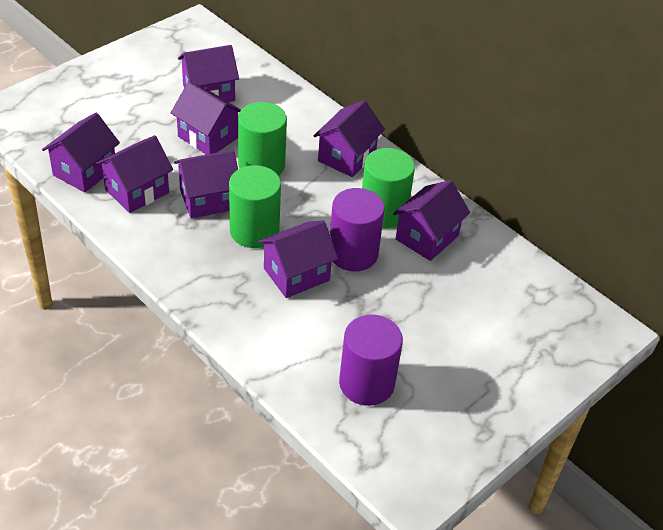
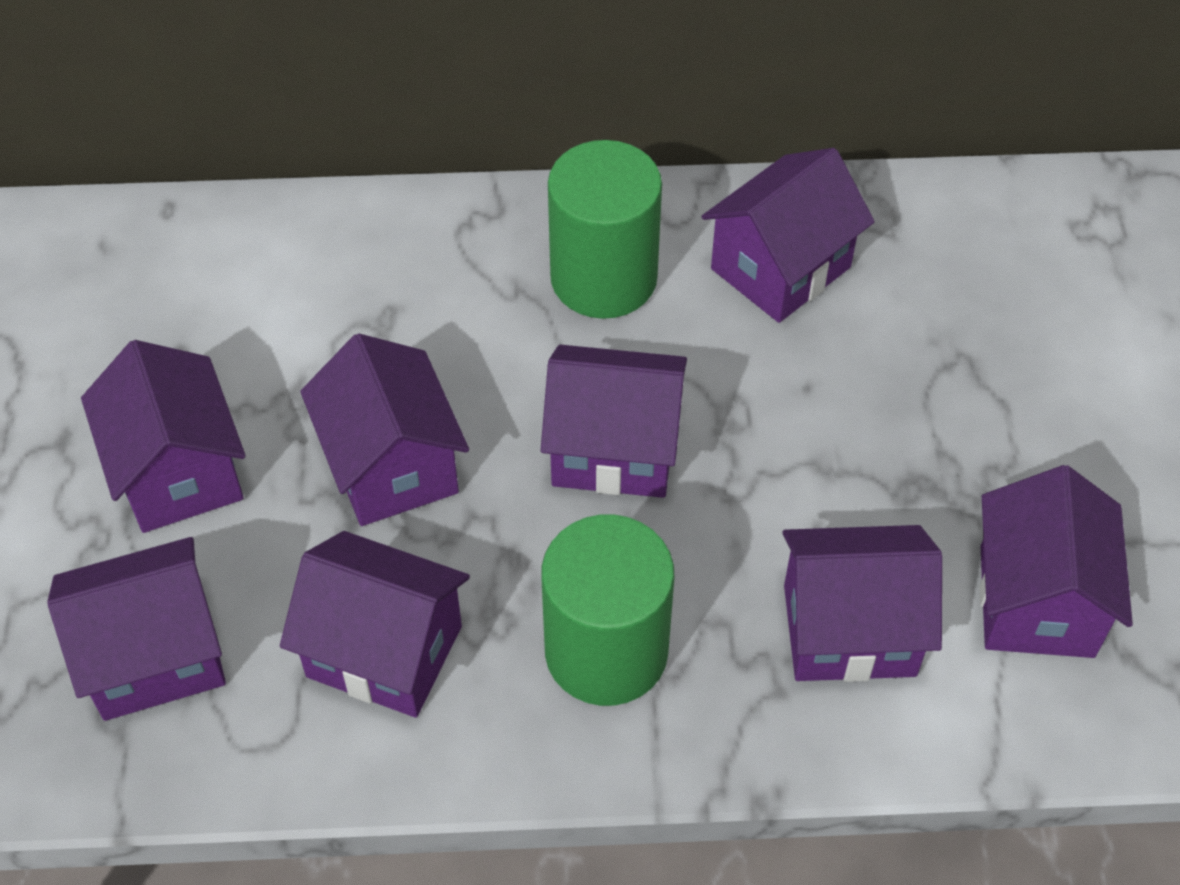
green cylinder: [229,165,281,248] [238,102,287,176] [362,148,415,229] = 3 -> [541,514,675,706] [548,140,662,319] = 2
purple cylinder: [330,188,385,271] [339,314,403,406] = 2 -> none = 0

